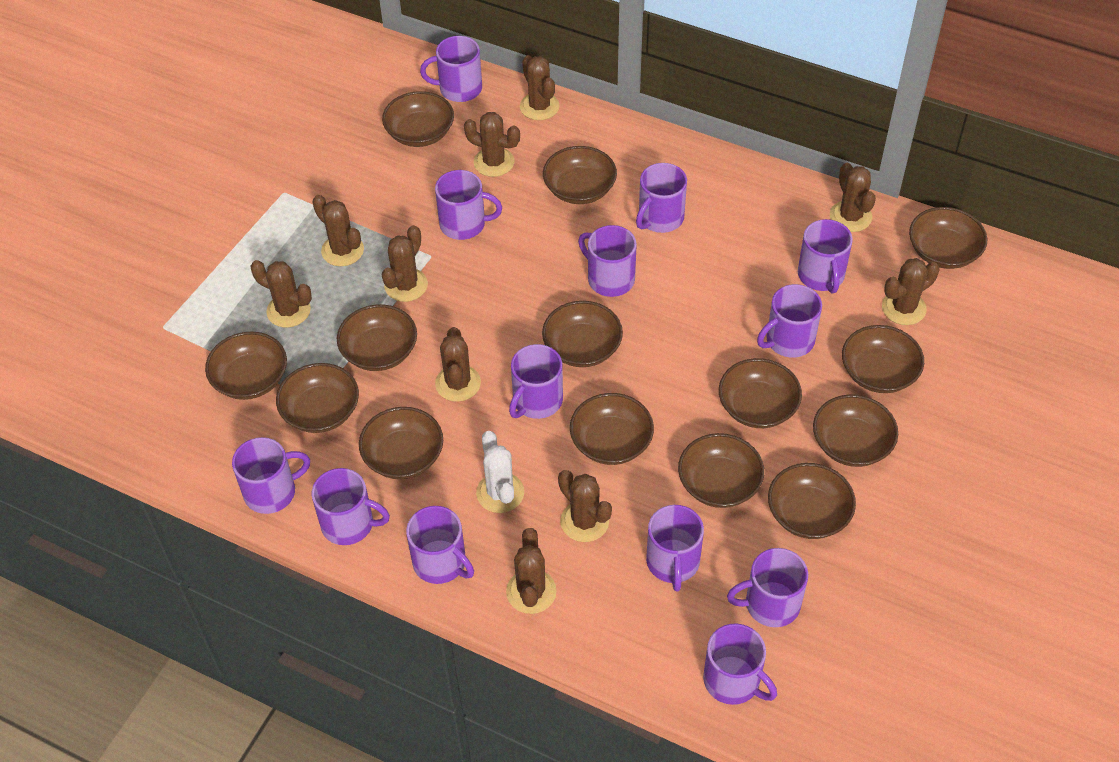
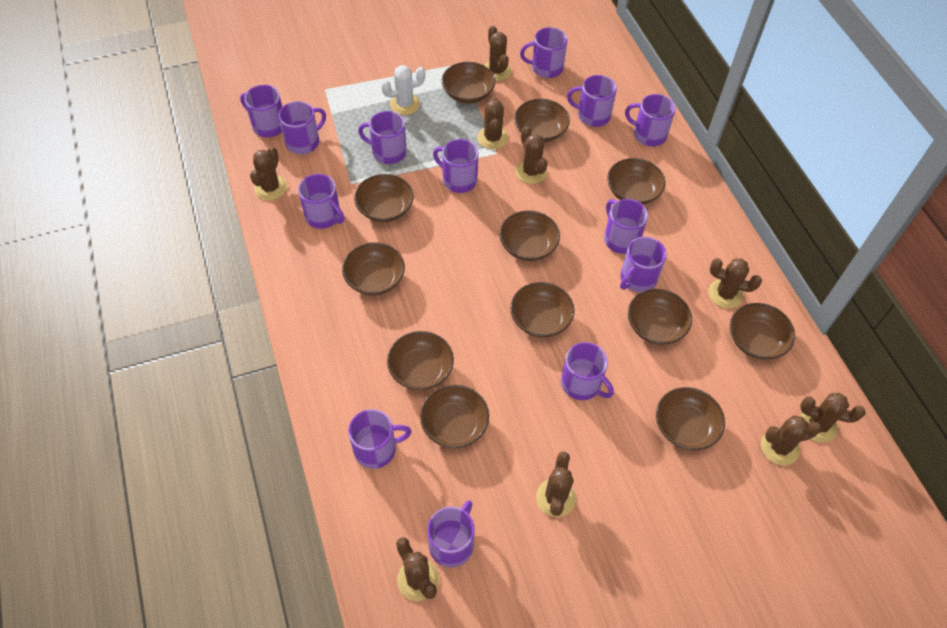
brown bowl: [205,332,287,400] [276,363,359,433] [337,304,417,371] [359,407,443,479] [382,91,454,147] [542,301,623,367] [543,146,617,204] [570,393,654,465] [678,433,764,508] [719,358,802,428] [768,463,856,539] [813,394,898,467] [842,325,924,393] [909,207,987,269] = 14 -> [342,242,405,296] [354,174,414,222] [387,331,454,390] [420,385,489,448] [442,62,495,104] [499,210,560,261] [510,282,574,338] [514,99,570,142] [607,158,665,205] [628,289,692,345] [656,387,725,450] [730,303,795,360] = 12
brown cactus: [251,260,312,328] [312,195,364,266] [382,225,428,302] [435,327,481,402] [464,112,520,177] [506,528,557,614] [520,55,559,120] [558,470,612,542] [830,163,876,232] [882,258,939,325] = 10 -> [250,146,287,200] [396,537,439,601] [477,97,508,149] [484,26,512,81] [516,126,547,184] [536,451,576,517] [708,258,762,309] [761,415,821,465] [800,393,866,443] = 9

